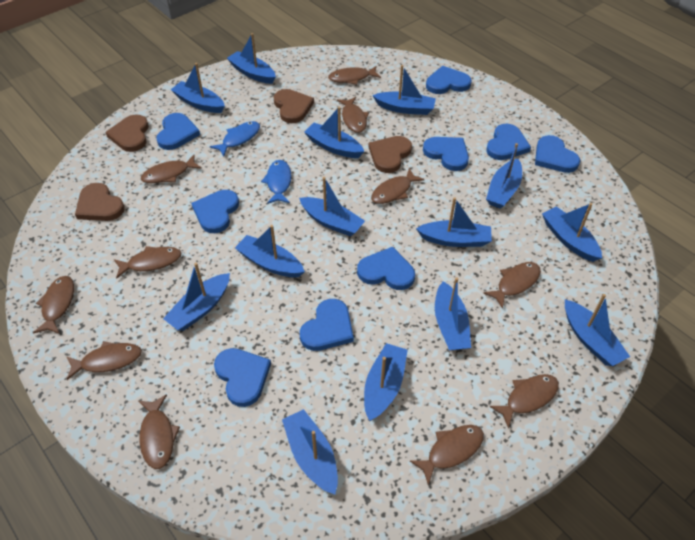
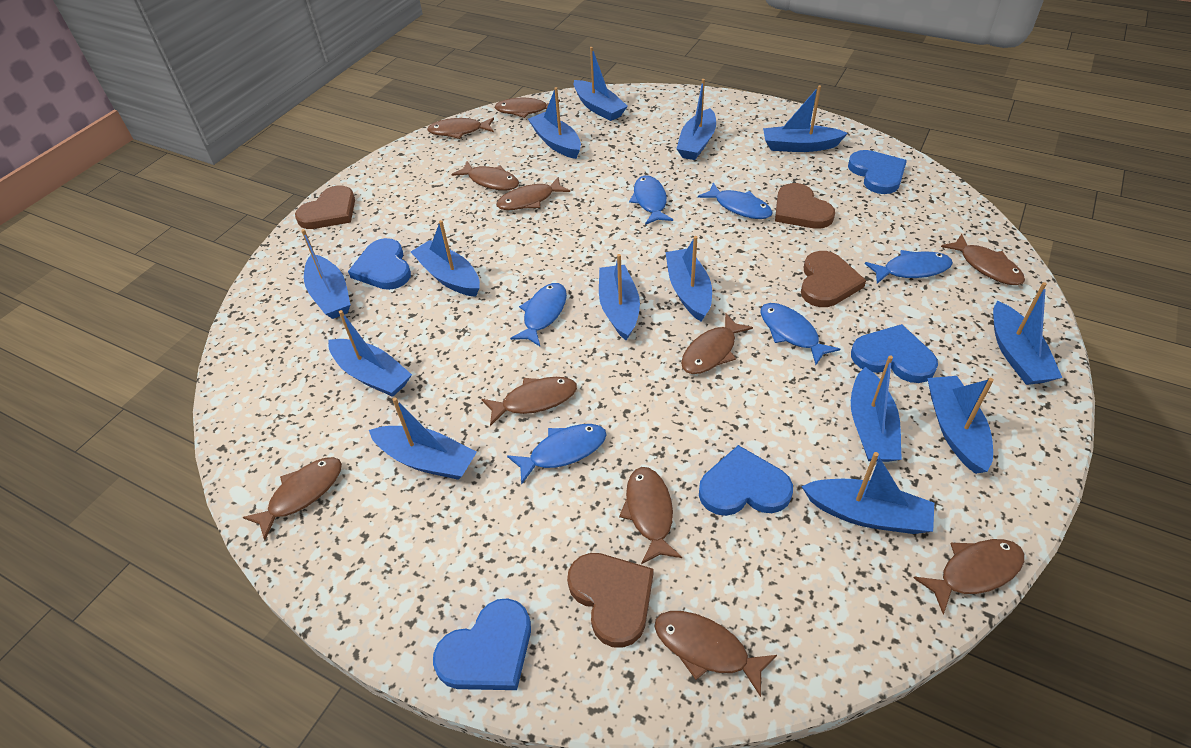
blue fish: [210,121,260,156] [261,160,292,204] = 2 -> [507,424,606,484] [510,283,567,346] [629,175,673,225] [698,183,773,219] [761,303,840,365] [865,250,953,284] = 6
blue heart: [157,113,200,150] [191,190,239,233] [214,348,271,407] [300,299,354,351] [357,247,415,290] [423,137,469,171] [426,66,472,94] [486,124,531,160] [535,135,580,173] = 9 -> [348,238,411,290] [433,598,531,690] [699,445,793,516] [848,150,907,194] [851,324,938,383] = 5

